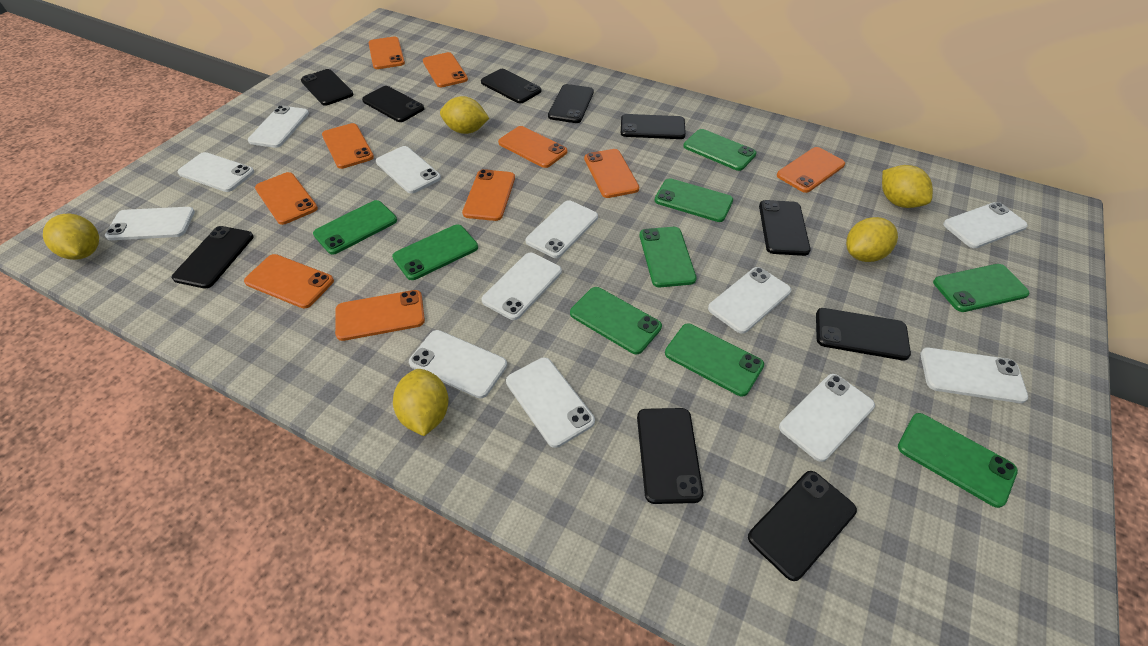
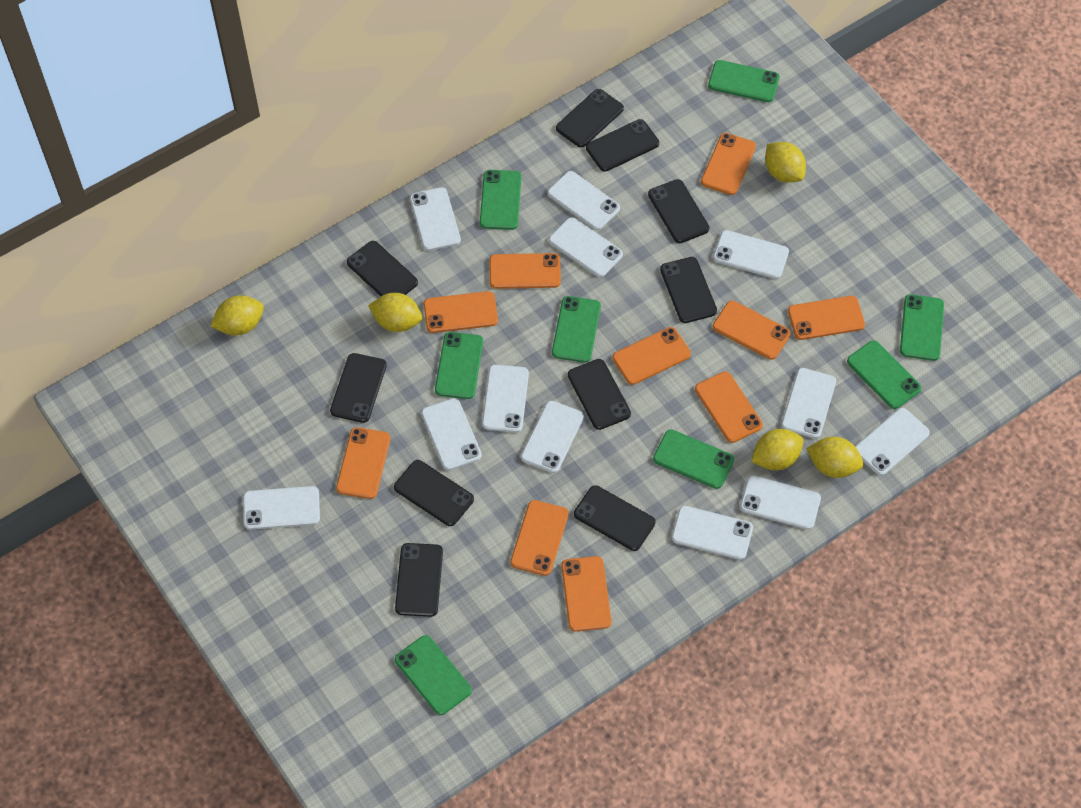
green phone: [313,200,397,255] [392,224,478,280] [570,287,662,354] [640,227,697,287] [654,178,733,222] [665,323,764,396] [684,129,756,171] [898,413,1018,508] [933,264,1030,312] = 9 -> [395,635,472,715] [435,332,483,399] [480,170,521,230] [552,296,601,363] [653,429,734,489] [708,60,780,102] [847,340,921,409] [900,294,944,361] = 8

